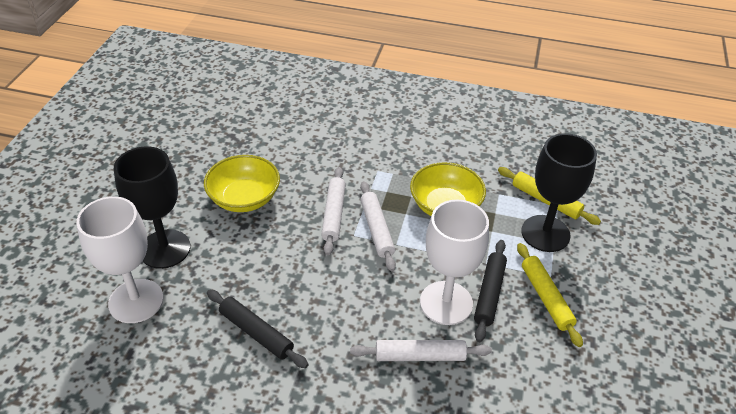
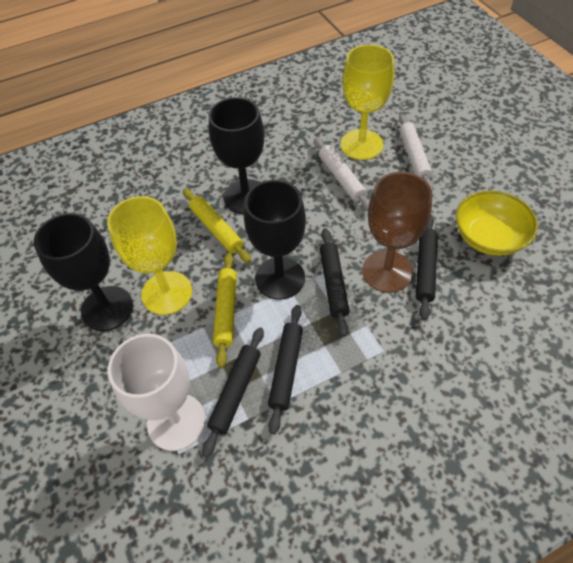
black goblet: [114,146,191,269] [521,133,597,252] = 2 -> [34,213,133,331] [209,97,264,214] [244,180,306,300] = 3
black rolling pin: [207,290,309,368] [474,240,507,342] = 2 -> [202,327,264,457] [268,305,303,434] [320,228,350,337] [416,216,438,320] = 4
brown goblet: none = 0 -> [362,172,433,293] = 1
white goblet: [76,196,164,323] [420,200,489,325] = 2 -> [108,334,206,451] = 1
white rolling pin: [321,167,346,255] [350,340,492,361] [360,181,396,271] = 3 -> [314,137,370,211] [399,114,433,190] = 2
yellow bowl: [204,155,280,212] [410,162,486,216] = 2 -> [455,190,538,256] = 1
yellow goblet: none = 0 -> [107,196,192,315] [341,44,394,160] = 2

